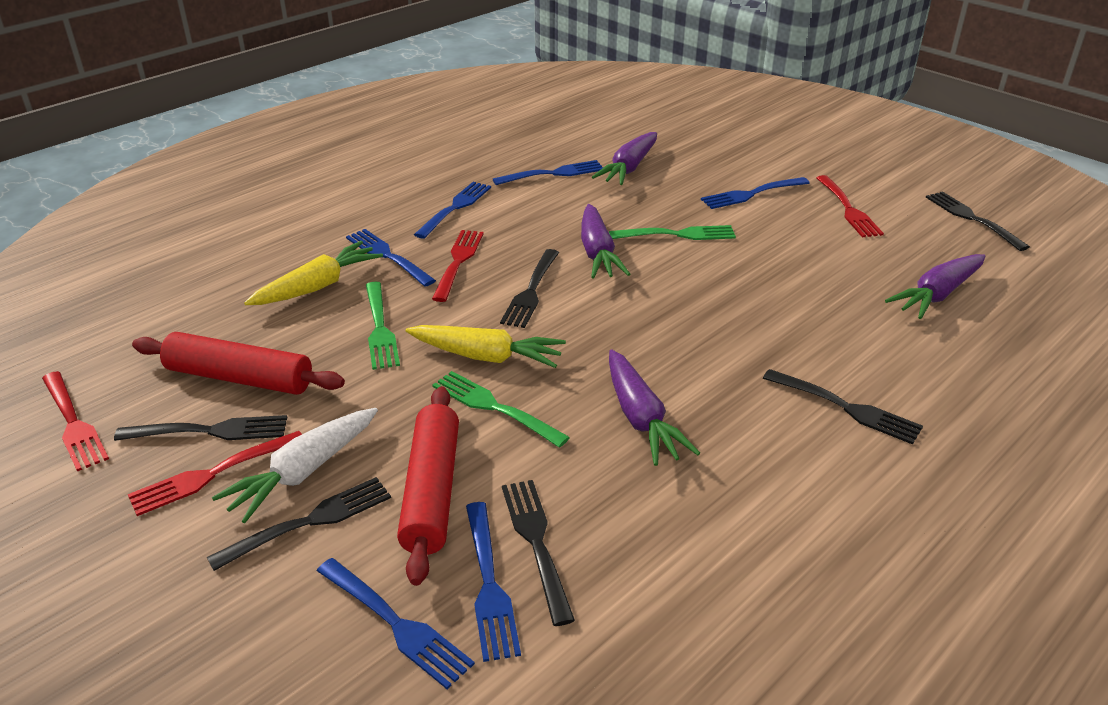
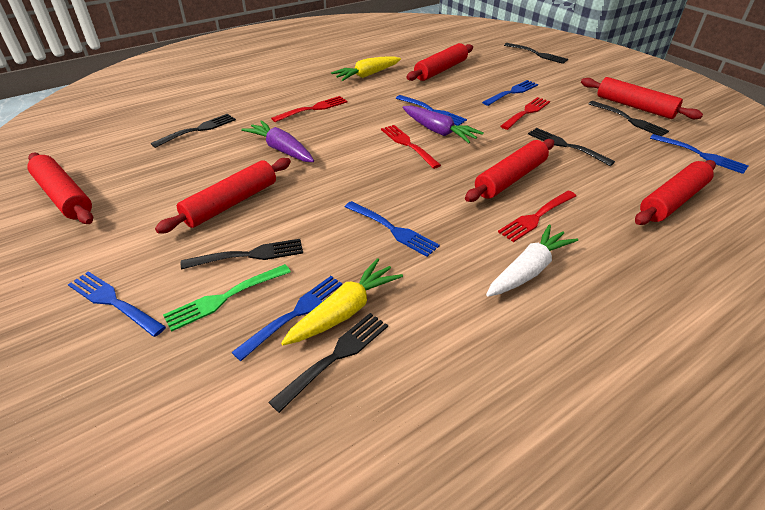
green fork: [366,282,400,370] [432,371,570,448] [609,225,736,240] = 3 -> [163,264,291,332] = 1
purple carrot: [581,204,630,279] [592,132,657,185] [609,349,700,466] [885,254,985,319] = 4 -> [241,120,314,162] [403,106,484,143] = 2
red rolling pin: [132,332,345,395] [397,386,459,586] = 2 -> [27,153,93,224] [155,158,291,234] [406,43,473,81] [465,139,554,202] [581,77,703,119] [635,160,716,225] = 6

